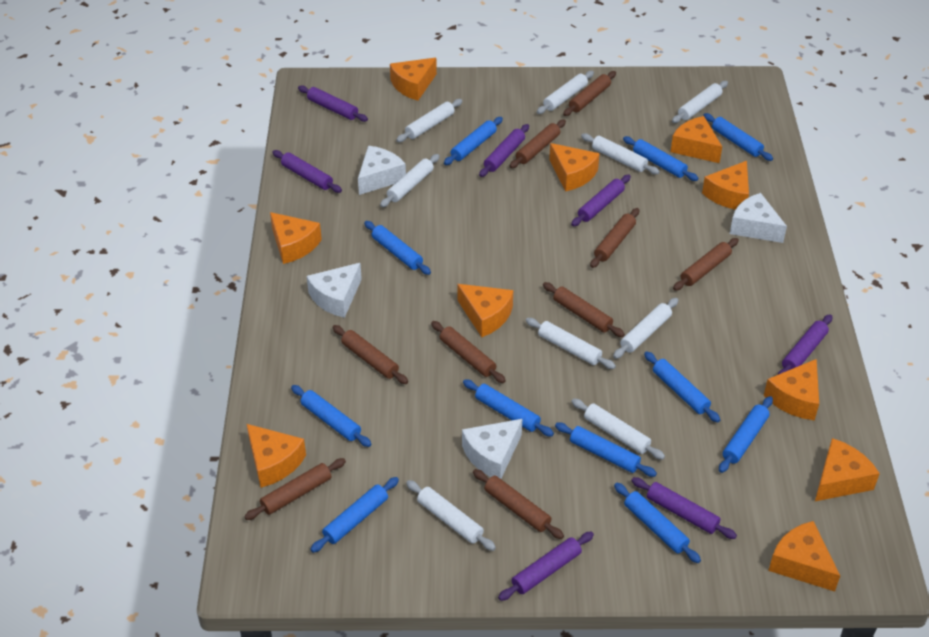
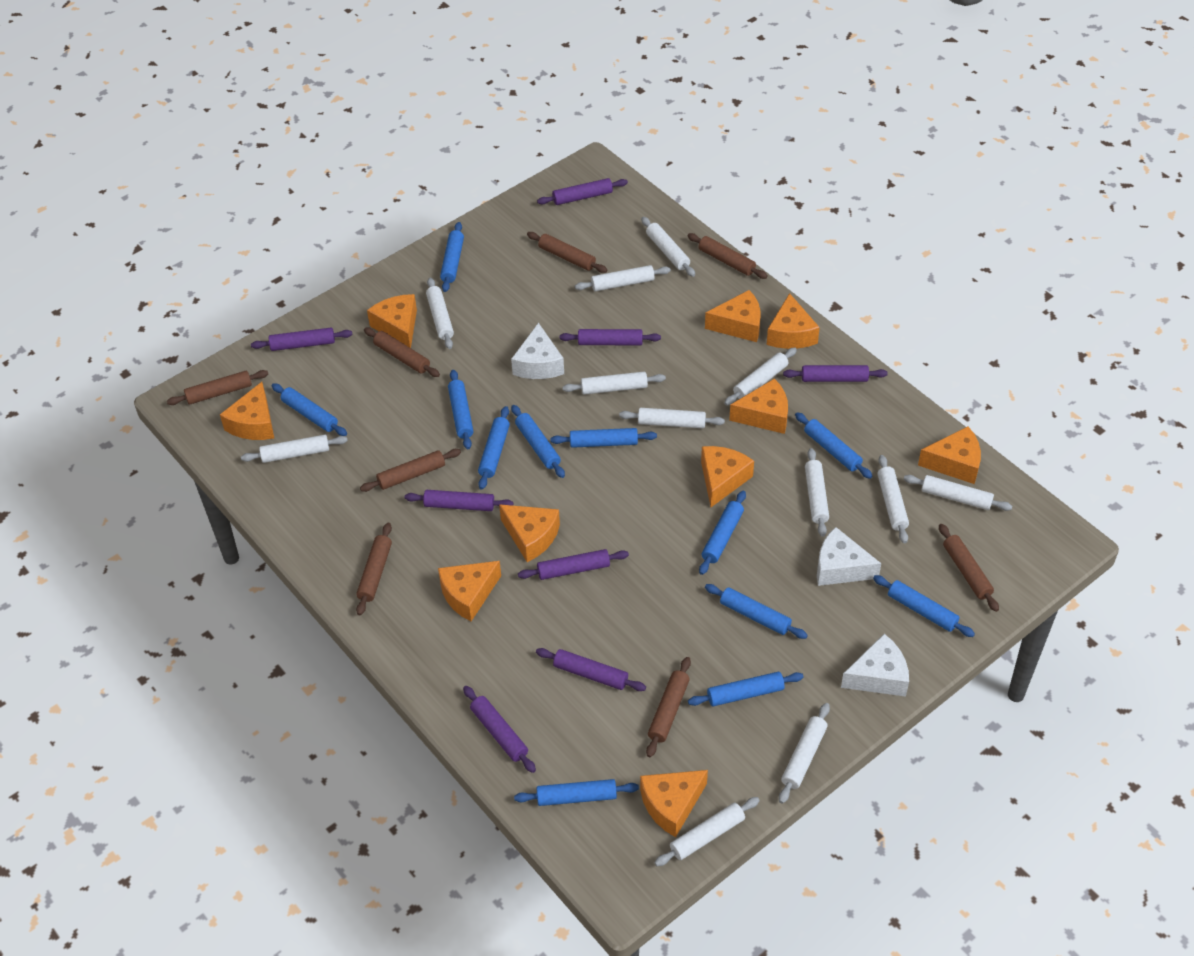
blue rolling pin: [291,385,371,447] [310,477,399,553] [364,221,431,275] [444,117,503,165] [463,379,554,437] [555,423,657,477] [614,482,701,563] [623,136,698,181] [644,351,720,422] [703,113,773,161] [719,396,773,473] = 11 -> [272,384,347,436] [440,222,464,292] [448,370,474,449] [478,406,510,490] [511,405,565,478] [514,779,639,806] [550,428,657,448] [688,672,804,706] [699,491,746,575] [705,584,808,639] [795,412,872,479] [873,575,975,637] = 12
brown rolling pin: [244,458,346,520] [333,325,408,384] [431,321,506,383] [473,469,564,539] [510,119,566,168] [543,282,625,337] [563,71,616,116] [590,208,639,268] [673,238,739,291] = 9 -> [167,370,268,405] [356,523,392,615] [360,449,461,492] [364,328,440,377] [527,232,608,273] [646,657,691,757] [688,233,768,279] [939,524,999,612] = 8
purple rolling pin: [273,150,342,193] [298,85,368,122] [479,124,529,177] [498,532,594,601] [571,175,631,226] [631,477,737,539] [778,314,832,374] = 7 -> [251,328,352,351] [405,490,513,511] [463,686,536,773] [518,549,629,580] [536,648,646,691] [537,178,628,205] [560,329,661,345] [783,365,888,382] = 8
white cheese: [307,263,362,318] [358,146,406,195] [462,419,522,479] [730,193,787,243] = 4 -> [511,323,564,379] [817,527,881,586] [841,634,909,697] = 3
white rolling pin: [380,154,440,207] [396,99,462,142] [406,480,496,551] [526,318,616,369] [537,71,594,114] [571,399,665,460] [581,133,660,174] [613,298,678,359] [672,81,728,123] = 9 -> [241,435,348,463] [426,278,454,349] [562,372,666,395] [575,265,671,291] [619,408,725,428] [641,217,695,277] [654,797,760,866] [724,347,797,405] [779,703,830,804] [805,448,829,537] [877,455,909,543] [904,475,1012,511] = 12

